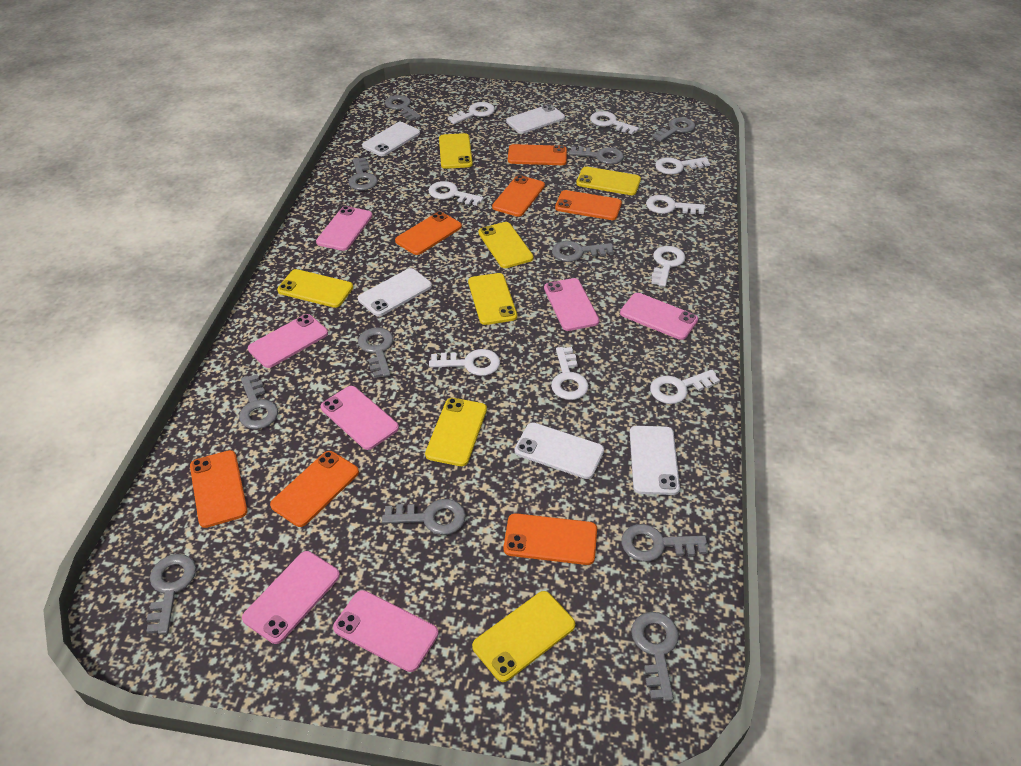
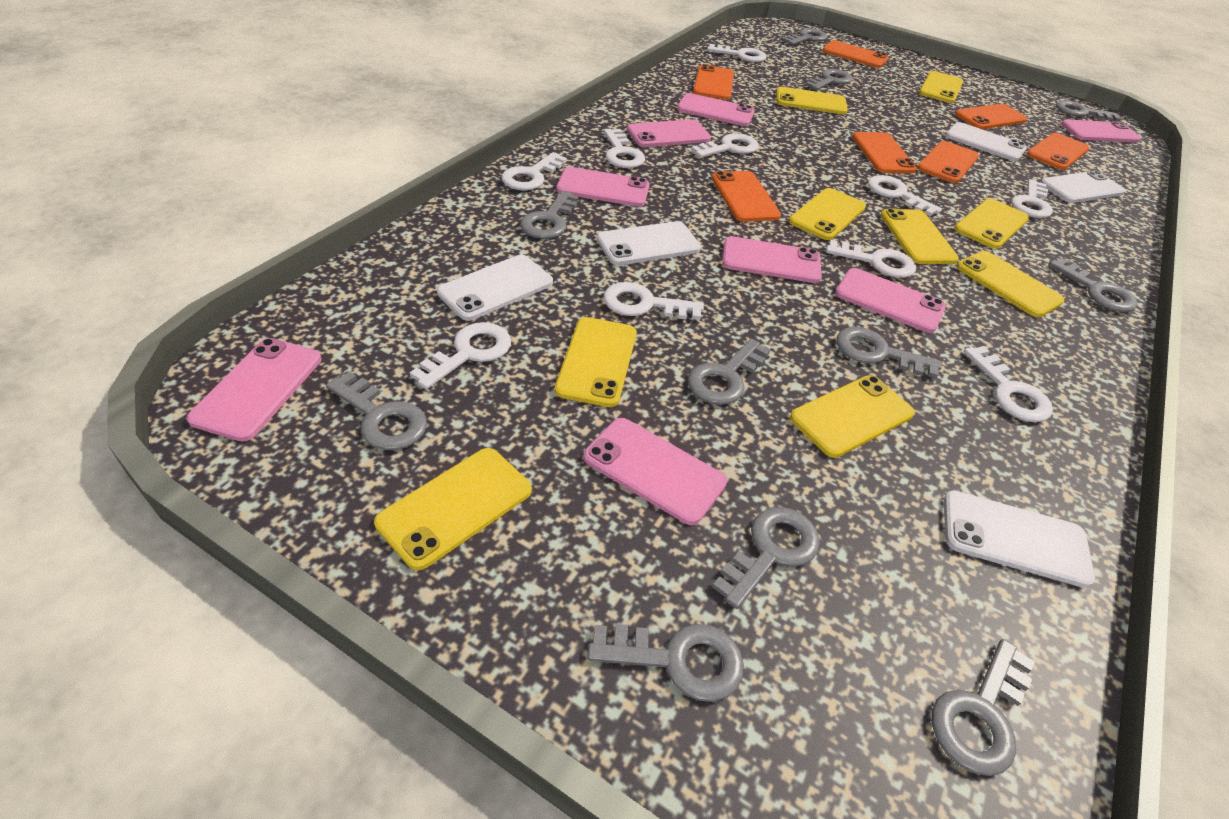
pink phone: [242,551,340,644] [248,314,328,368] [316,206,372,251] [320,386,399,450] [333,590,438,672] [544,278,599,331] [620,293,698,340] = 7 -> [187,338,321,441] [556,167,650,207] [583,418,727,525] [627,119,711,147] [677,93,755,126] [722,236,822,283] [835,268,946,333] [1062,119,1141,143] = 8
white key: [429,181,484,206] [429,349,500,376] [448,102,495,124] [551,347,589,400] [590,111,639,134] [646,195,705,214] [650,370,720,404] [651,246,686,287] [655,157,710,175] = 9 -> [410,322,511,389] [501,152,567,190] [603,282,704,320] [604,129,645,168] [691,133,759,158] [707,44,766,62] [826,240,916,278] [868,175,942,216] [964,346,1053,422] [1011,179,1052,218] = 10
yellow phone: [277,269,353,308] [425,398,487,466] [439,133,473,169] [468,273,517,325] [472,591,575,682] [478,222,534,268] [576,167,641,195] = 7 -> [374,448,532,570] [555,317,637,407] [776,87,848,114] [789,188,866,240] [790,375,915,458] [881,209,959,264] [919,71,963,103] [954,199,1029,249] [957,251,1065,317] = 9

